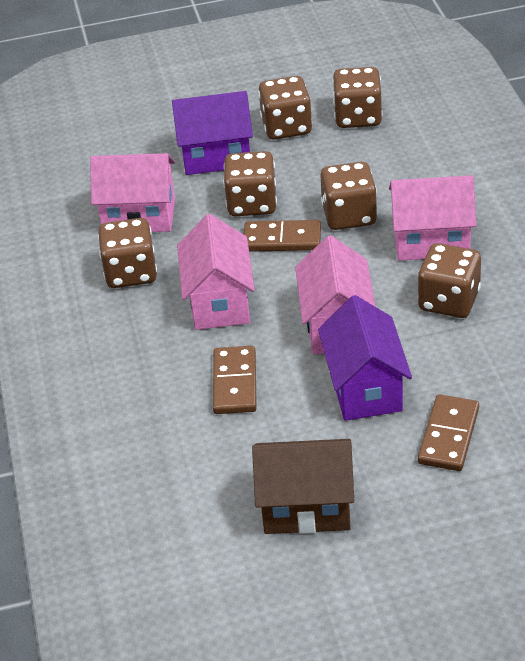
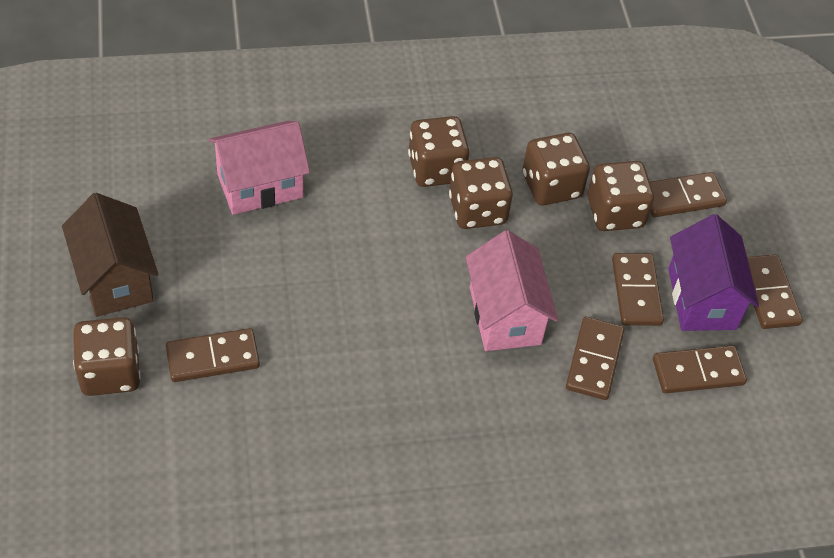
brown dice: [98,218,157,288] [223,151,277,216] [258,76,312,140] [320,162,377,230] [333,67,382,128] [418,243,481,318] = 6 -> [73,317,140,396] [408,116,470,187] [449,157,513,229] [522,133,590,205] [587,161,654,231] = 5
brown domino: [213,346,257,414] [244,220,321,252] [418,394,479,471] = 3 -> [166,328,260,382] [566,317,624,400] [612,253,664,326] [650,172,727,217] [653,345,747,393] [747,254,803,329] = 6
pink house: [90,153,175,232] [177,214,255,330] [295,236,376,354] [389,175,477,261] = 4 -> [209,121,310,215] [466,230,558,351] = 2
purple house: [172,91,253,175] [318,295,412,421] = 2 -> [668,214,759,331] = 1

